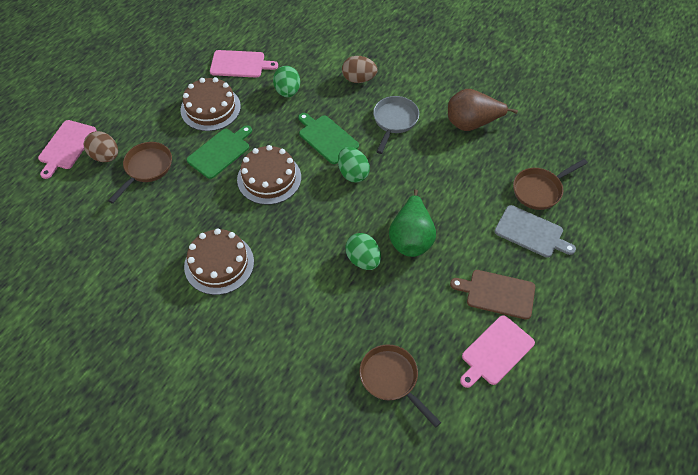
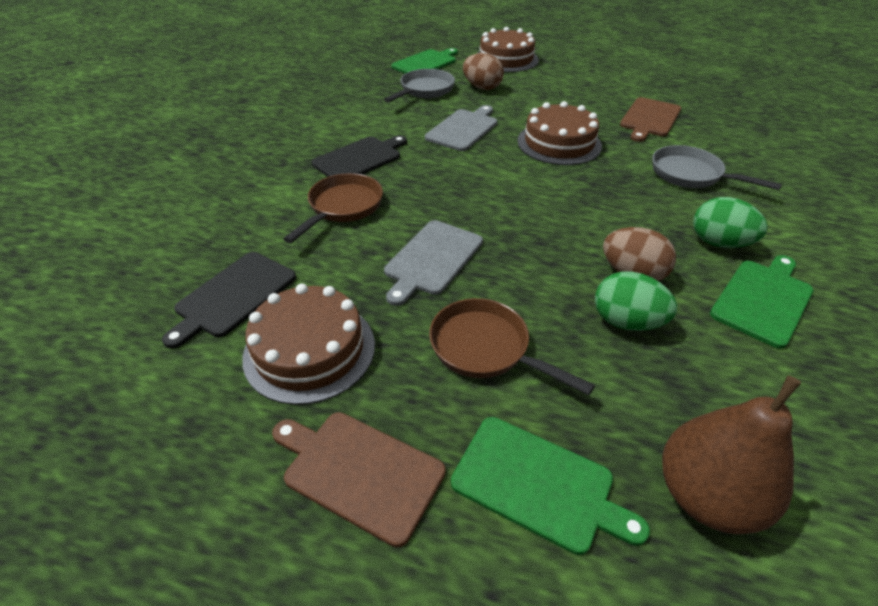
black cutting board: none = 0 -> [162,252,296,349] [311,135,407,177] = 2
brown cutting board: [450,270,535,320] = 1 -> [272,412,446,547] [620,97,681,142] = 2
brown pan: [108,142,172,204] [359,344,441,428] [513,159,588,210] = 3 -> [283,173,383,243] [429,298,595,395] = 2
green cutting board: [186,125,252,179] [298,113,359,164] = 2 -> [391,48,458,74] [451,417,650,555] [710,255,814,349] = 3
green egg: [273,66,300,97] [338,147,370,183] [345,233,381,270] = 3 -> [595,271,677,331] [693,197,768,248] = 2
green pear: [389,189,436,257] = 1 -> none = 0
grey cutting board: [494,205,576,258] = 1 -> [384,220,483,306] [425,105,497,151] = 2
grey pan: [373,96,419,154] = 1 -> [384,69,455,103] [652,145,782,190] = 2
pink cutting board: [38,120,96,179] [210,50,278,78] [460,315,535,388] = 3 -> none = 0

